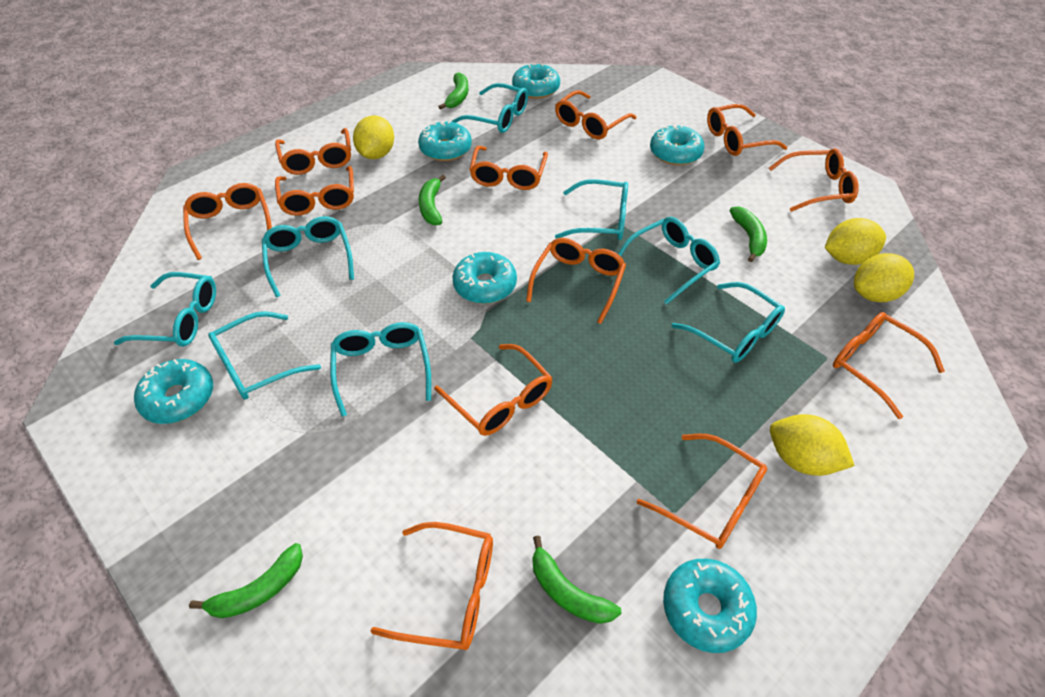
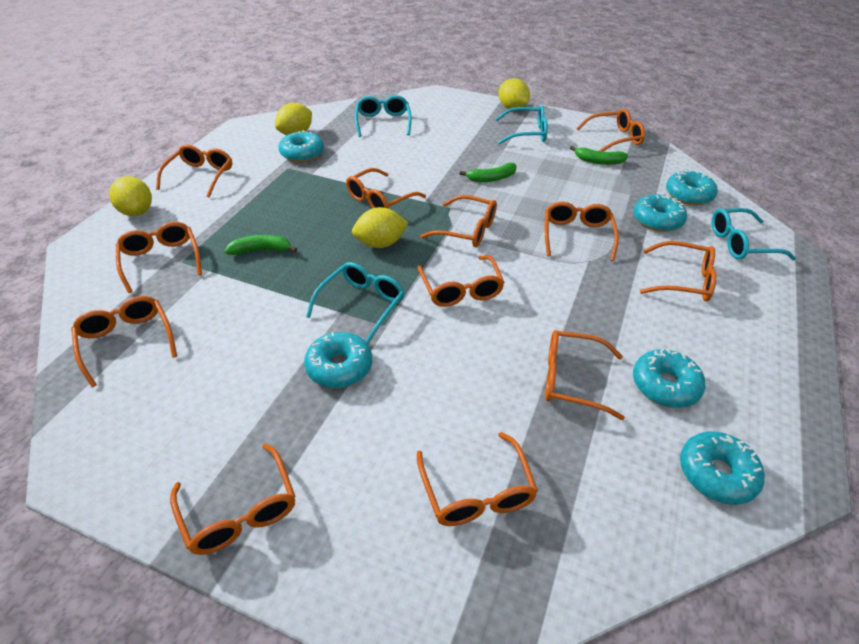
green banana: [189,543,303,618] [419,175,446,225] [438,72,468,110] [532,535,621,624] [729,206,767,262] = 5 -> [225,235,297,255] [459,163,517,182] [570,146,628,165] = 3
turquoise glasses: [114,272,216,347] [208,311,321,400] [262,216,354,297] [330,322,431,417] [452,83,528,133] [555,179,628,240] [618,217,720,304] [671,282,785,363] = 8 -> [306,262,405,344] [355,95,412,137] [496,105,548,144] [711,208,796,260] = 4

